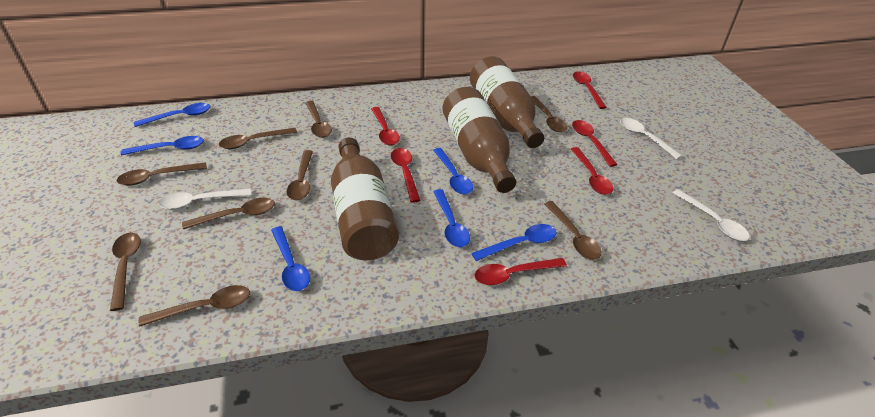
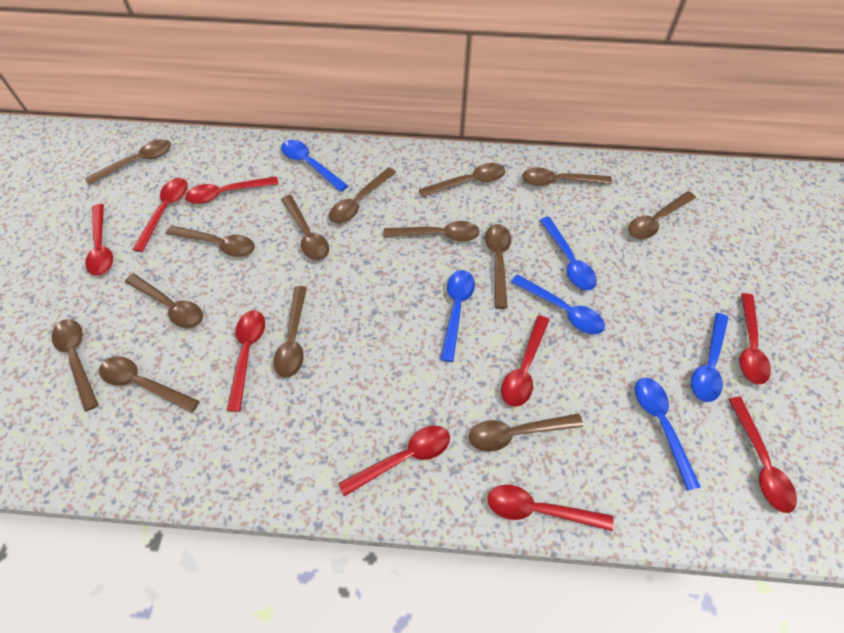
brown bottle: [331,138,399,260] [443,87,516,193] [470,56,544,148] = 3 -> none = 0
brown spoon: [110,233,141,311] [116,162,207,185] [139,285,250,327] [182,198,275,229] [219,128,297,149] [287,150,313,200] [305,101,332,138] [531,96,568,132] [544,201,602,260] = 9 -> [51,319,98,412] [85,139,171,185] [99,356,200,413] [125,274,203,328] [166,225,255,257] [274,286,307,378] [281,195,329,260] [329,167,396,223] [384,221,480,242] [419,163,505,197] [469,414,583,452] [485,224,511,309] [522,168,612,186] [628,191,696,239] = 14
red spoon: [371,107,400,145] [391,148,421,203] [474,258,567,285] [571,147,613,195] [572,120,618,167] [573,71,607,109] = 6 -> [85,204,113,276] [132,178,188,252] [185,176,279,204] [227,310,265,412] [338,426,450,497] [488,485,614,531] [501,315,549,407] [728,397,797,513] [740,293,771,384] = 9
white spoon: [158,189,251,210] [620,118,682,159] [672,189,750,241] = 3 -> none = 0

